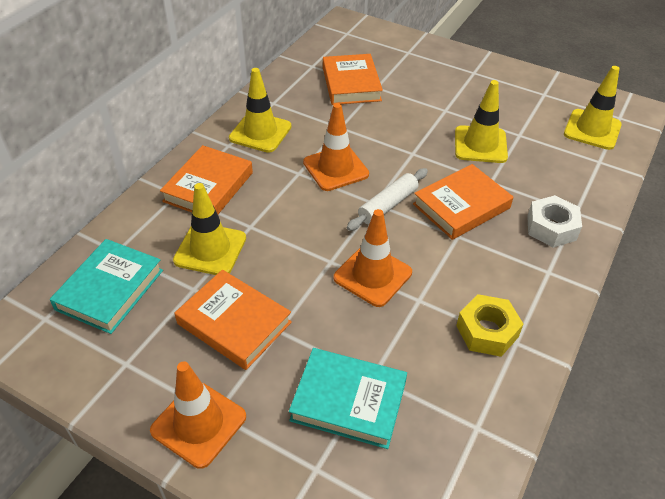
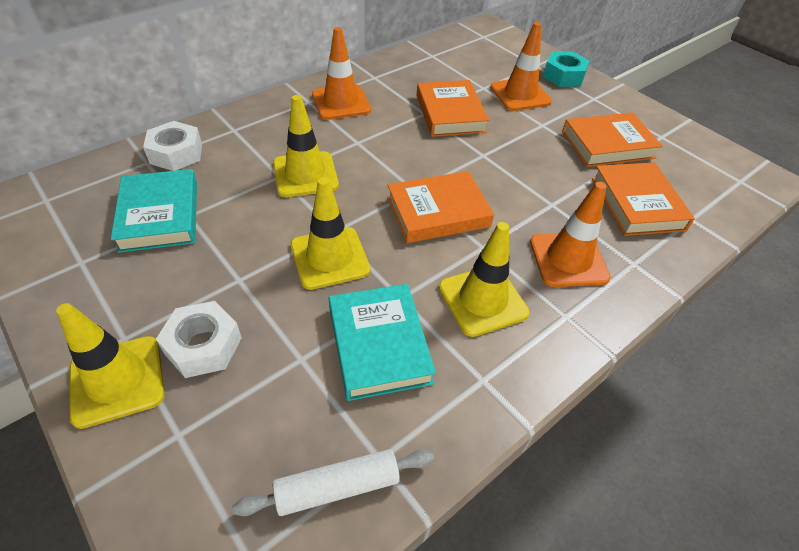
turquoise nut: none = 0 -> [543,51,590,87] = 1
white nut: [527,195,582,248] = 1 -> [143,121,202,171] [156,301,242,378] = 2
yellow nut: [456,294,524,357] = 1 -> none = 0

